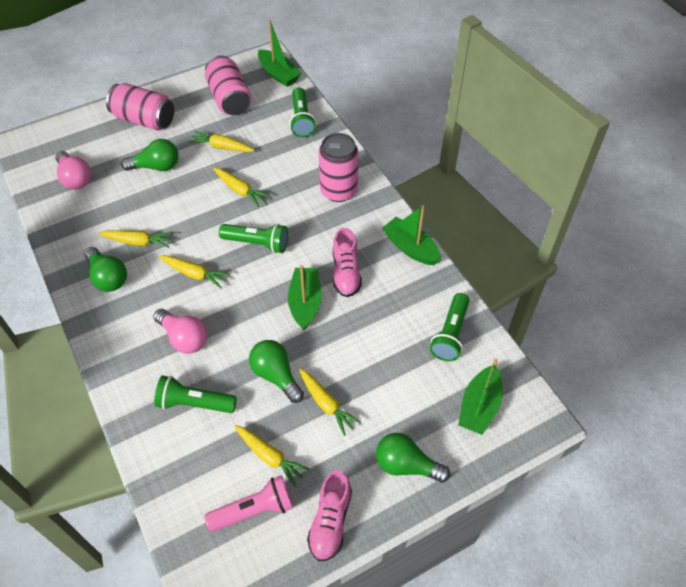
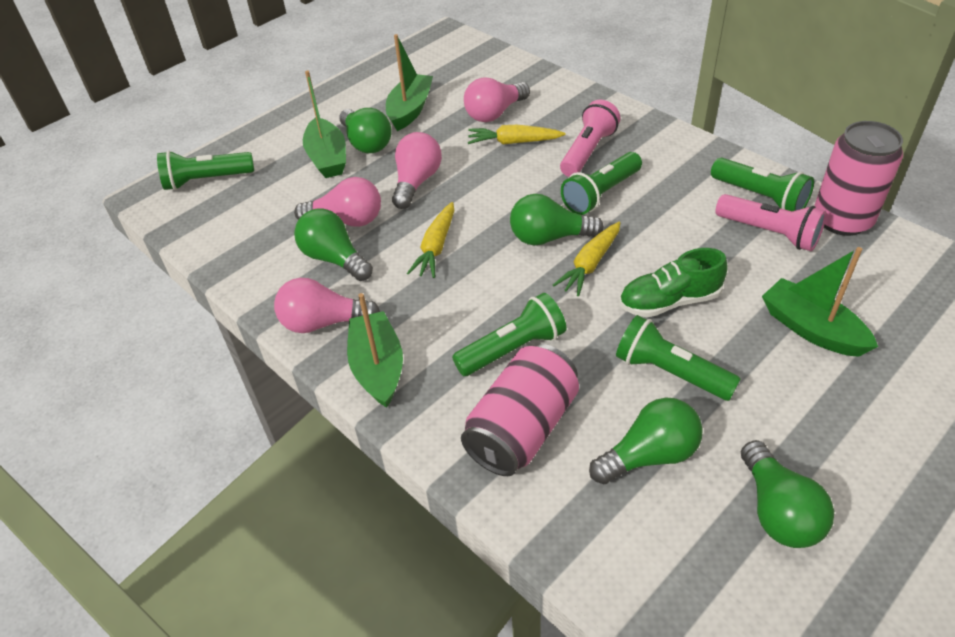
green flashlight: [154,375,237,413] [219,224,288,253] [290,87,316,137] [430,293,470,361] = 4 -> [157,151,254,190] [452,293,566,376] [561,152,642,215] [616,315,741,401] [711,158,814,211] = 5
green light bulb: [84,247,127,292] [121,139,178,171] [249,340,304,403] [376,433,450,483] = 4 -> [294,209,373,281] [339,108,392,153] [510,194,604,245] [589,398,703,484] [741,440,834,548] = 5
green shoe: none = 0 -> [619,248,728,317] = 1
pink can: [106,83,174,131] [205,55,251,115] [319,133,358,202] = 3 -> [461,344,579,476] [814,121,903,236] = 2
pink flashlight: [205,475,293,532] = 1 -> [560,100,621,177] [715,194,827,251] = 2
pink light bulb: [55,151,91,190] [153,309,207,354] = 2 -> [274,278,380,333] [294,177,381,227] [392,132,442,209] [464,77,530,122] = 4
pink shoe: [307,470,352,561] [333,228,362,297] = 2 -> none = 0
yellow carrot: [98,230,173,248] [159,255,230,289] [188,131,255,152] [213,168,270,207] [234,425,309,487] [299,368,361,436] = 6 -> [407,202,454,278] [468,125,565,144] [553,222,620,296] = 3

